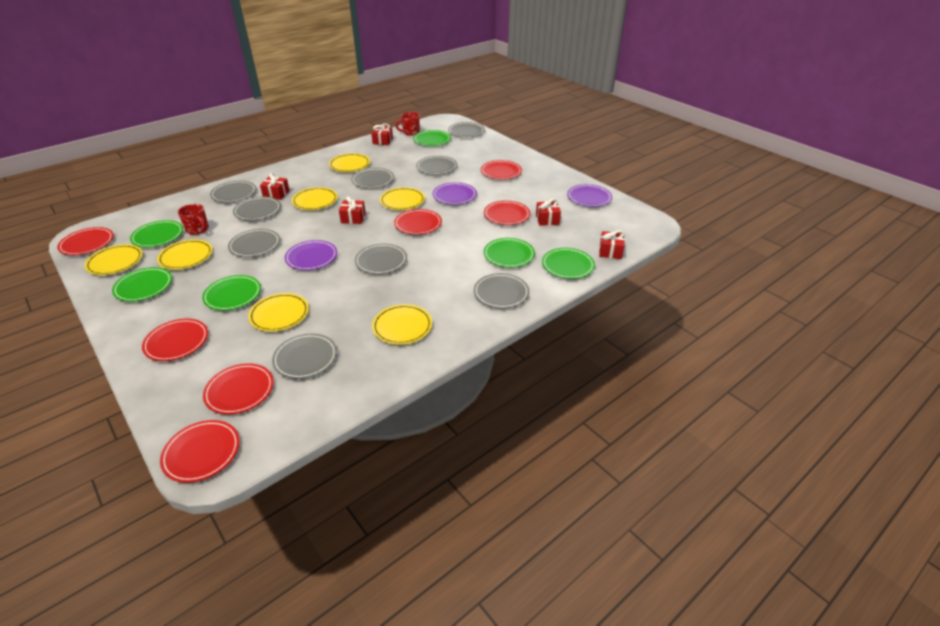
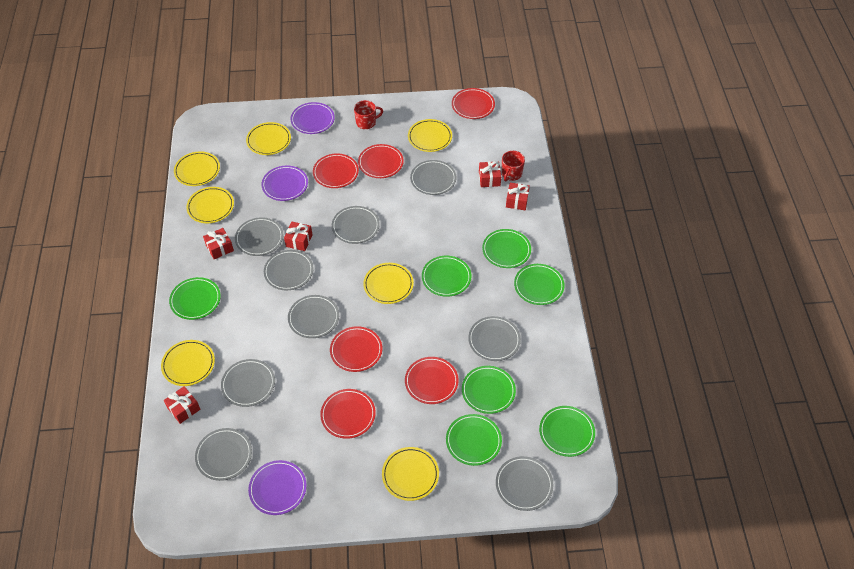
green plate: [112,267,172,302] [130,220,183,248] [202,275,261,311] [413,130,451,146] [483,238,535,268] [542,248,595,279] = 6 -> [169,277,221,320] [422,256,471,297] [446,414,502,466] [462,366,516,414] [482,229,531,268] [514,264,565,305] [539,406,595,457] = 7
red plate: [57,227,114,255] [142,319,208,361] [160,420,240,483] [203,363,274,415] [394,209,442,235] [481,160,522,180] [484,201,530,225] = 7 -> [313,153,359,188] [320,389,376,439] [330,326,382,372] [358,144,404,178] [405,357,459,404] [452,88,495,119] = 6

